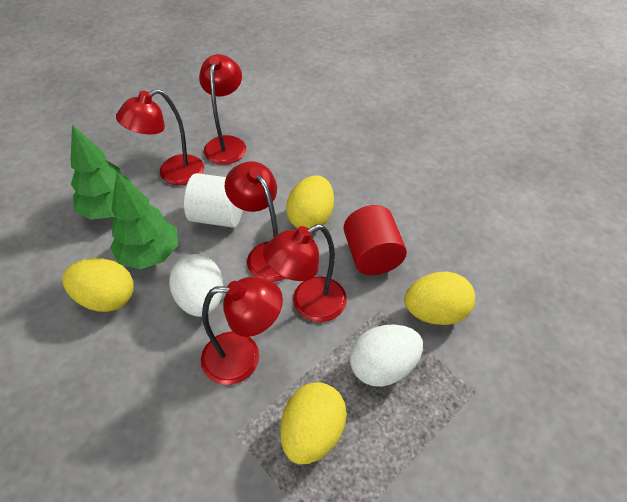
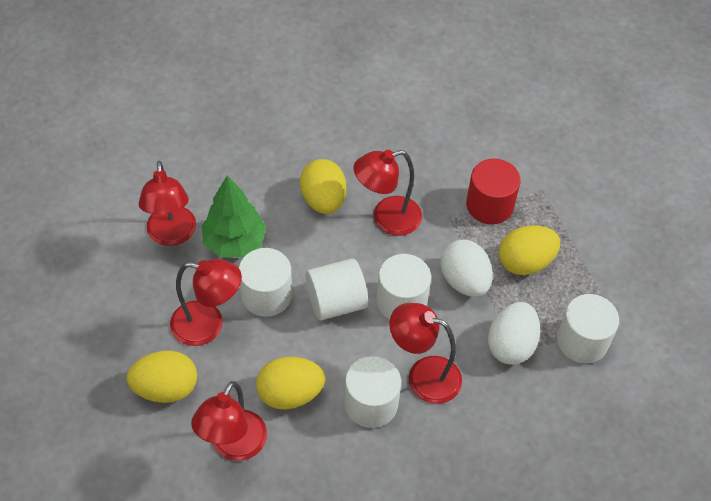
green tree: [71,125,136,220] [110,172,178,269] = 2 -> [202,175,266,258] = 1
white cylinder: [184,173,243,228] = 1 -> [239,248,292,317] [306,258,368,320] [344,356,401,428] [377,254,431,319] [557,294,619,363] = 5

